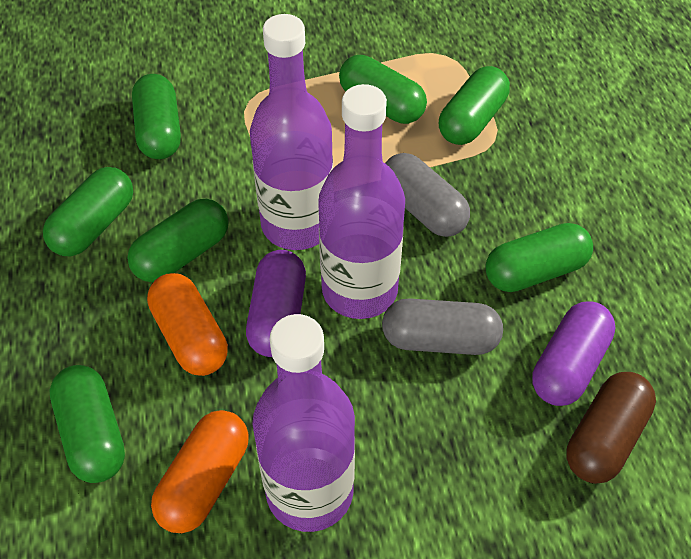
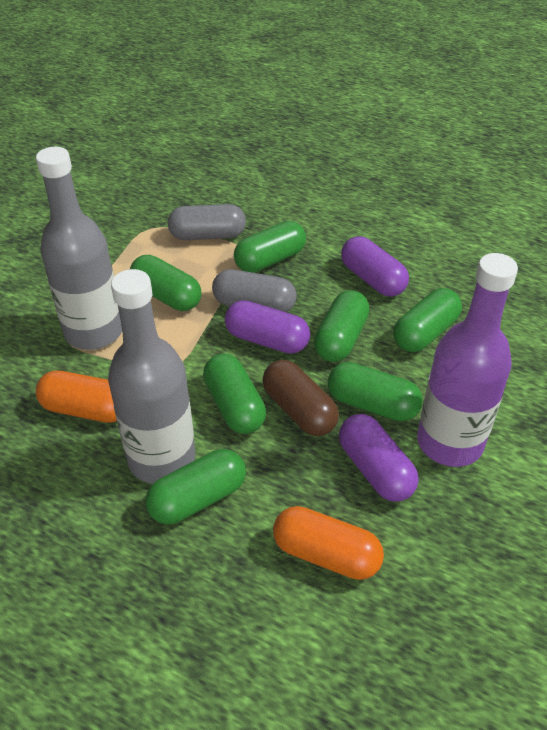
grey bottle: none = 0 -> [36,147,122,350] [108,269,196,484] = 2
purple bottle: [250,14,333,250] [252,314,355,532] [318,84,405,319] = 3 -> [417,253,518,467] = 1
purple capsule: [246,250,306,357] [532,301,615,406] = 2 -> [225,300,310,354] [339,414,419,502] [341,236,409,297] = 3

